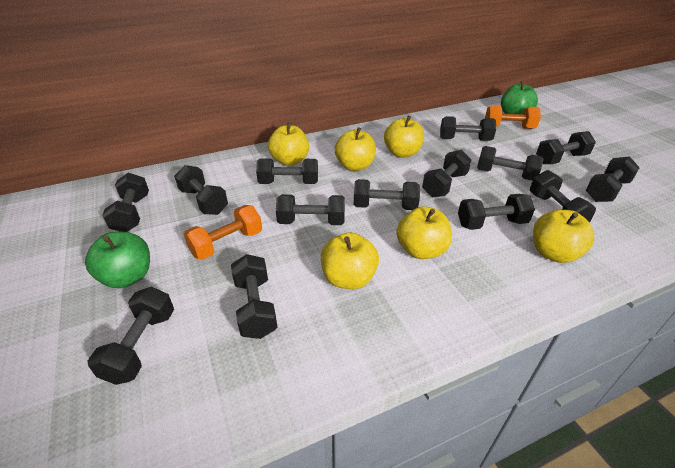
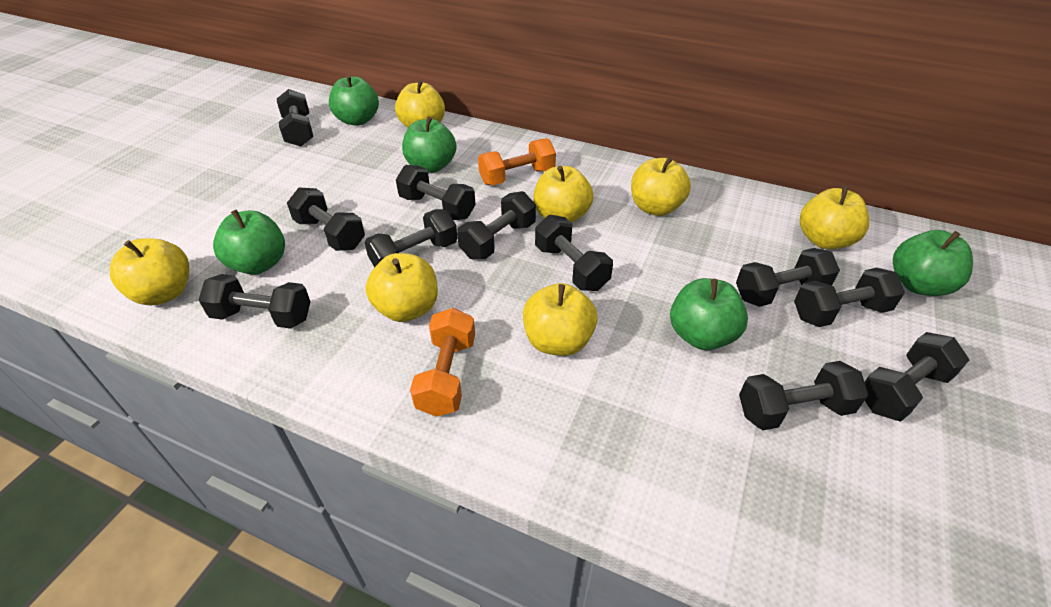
black dumbbell: [88,286,174,385] [102,173,149,232] [174,165,228,215] [231,254,277,339] [256,158,318,184] [276,194,345,225] [354,179,420,210] [422,150,471,197] [440,116,496,141] [458,194,535,230] [477,146,544,181] [530,170,596,222] [536,131,596,164] [586,156,640,202] = 14 -> [199,274,311,329] [277,89,313,146] [287,188,365,251] [364,209,458,267] [396,165,476,220] [457,191,536,259] [535,215,613,291] [736,248,840,307] [739,361,868,430] [794,268,905,327] [865,332,969,422] = 11
green apple: [85,232,150,288] [501,81,538,114] = 2 -> [213,210,285,275] [329,75,379,126] [402,117,456,173] [670,278,748,350] [893,230,973,296] = 5
yellow apple: [268,122,309,166] [321,232,379,289] [335,127,376,171] [384,116,424,157] [396,206,452,259] [533,210,594,263] = 6 -> [110,238,189,305] [365,253,438,322] [395,80,445,128] [523,283,598,356] [533,166,593,223] [631,157,691,216] [800,186,869,249] = 7

